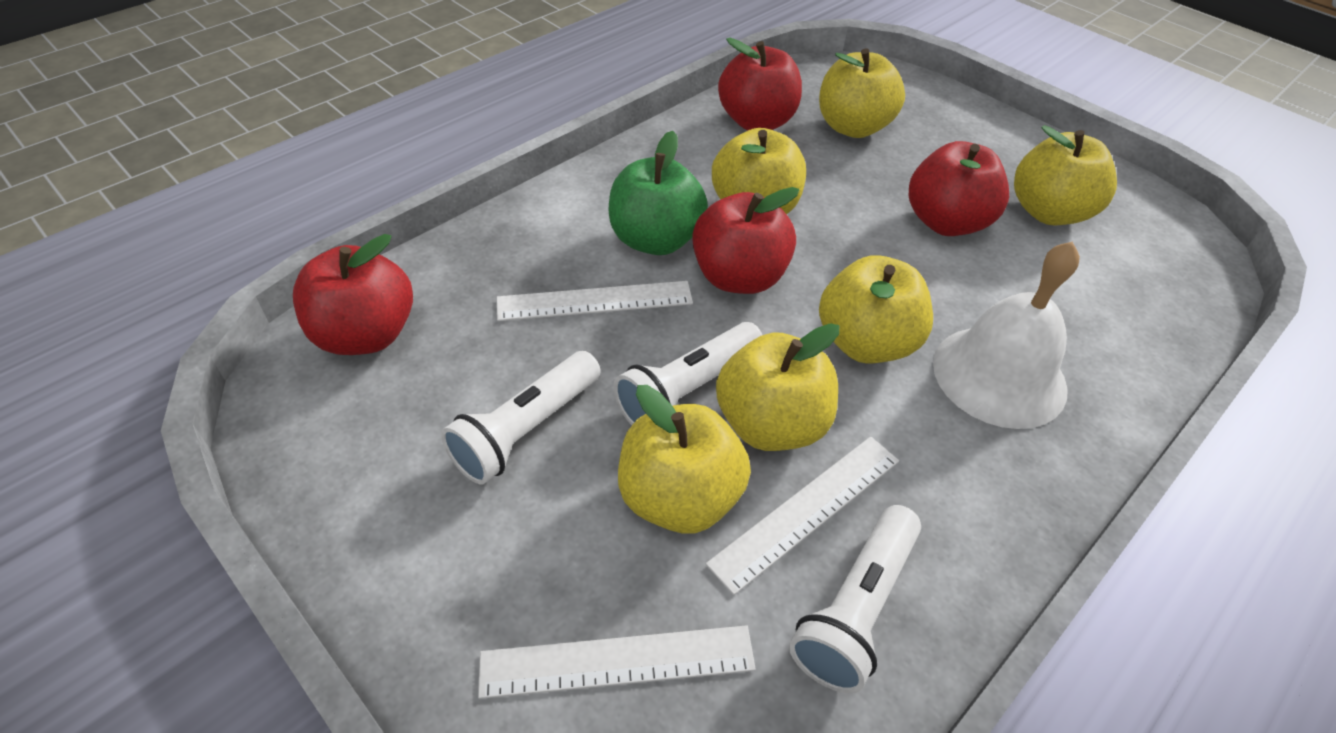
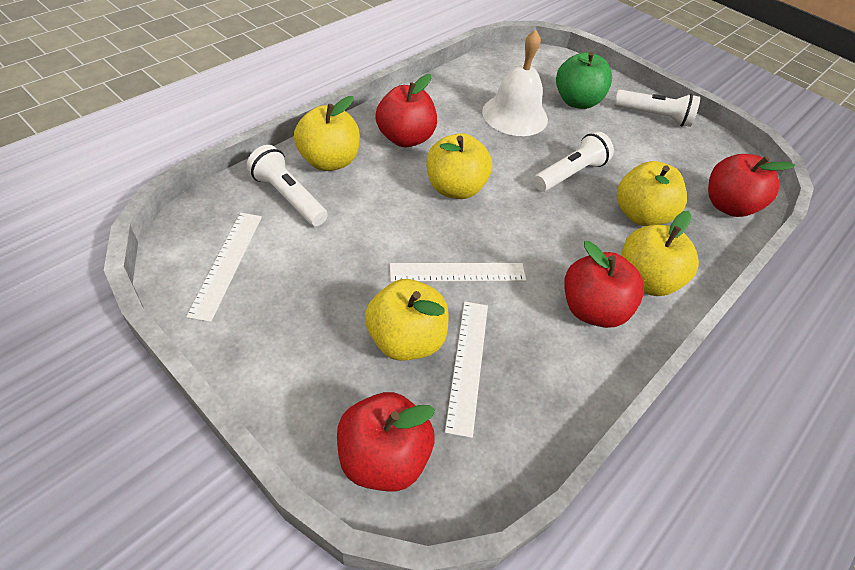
yellow apple: [618,385,751,534] [712,128,806,214] [716,323,839,451] [819,48,905,138] [819,256,933,364] [1014,125,1117,225] = 6 -> [294,96,360,171] [365,279,449,361] [427,133,492,199] [617,161,687,226] [621,211,699,296] = 5

